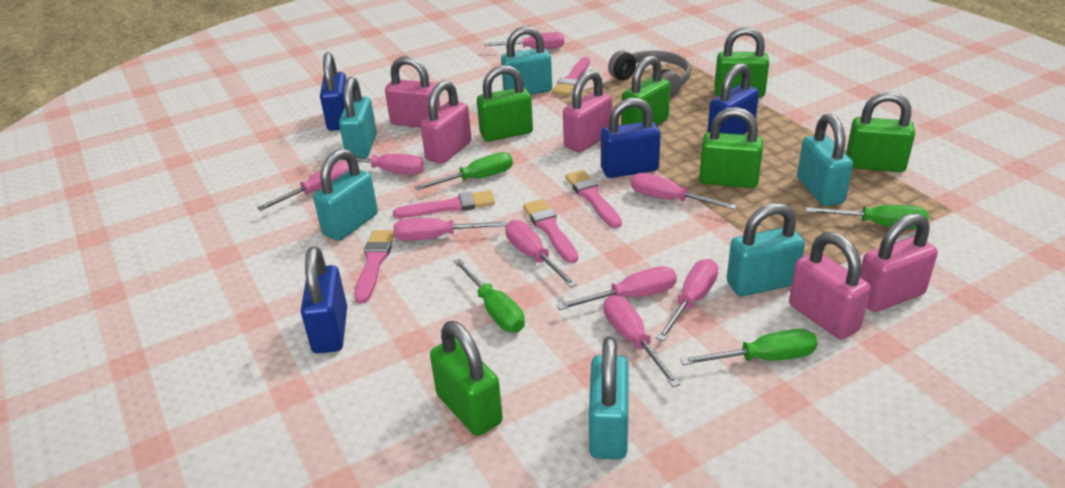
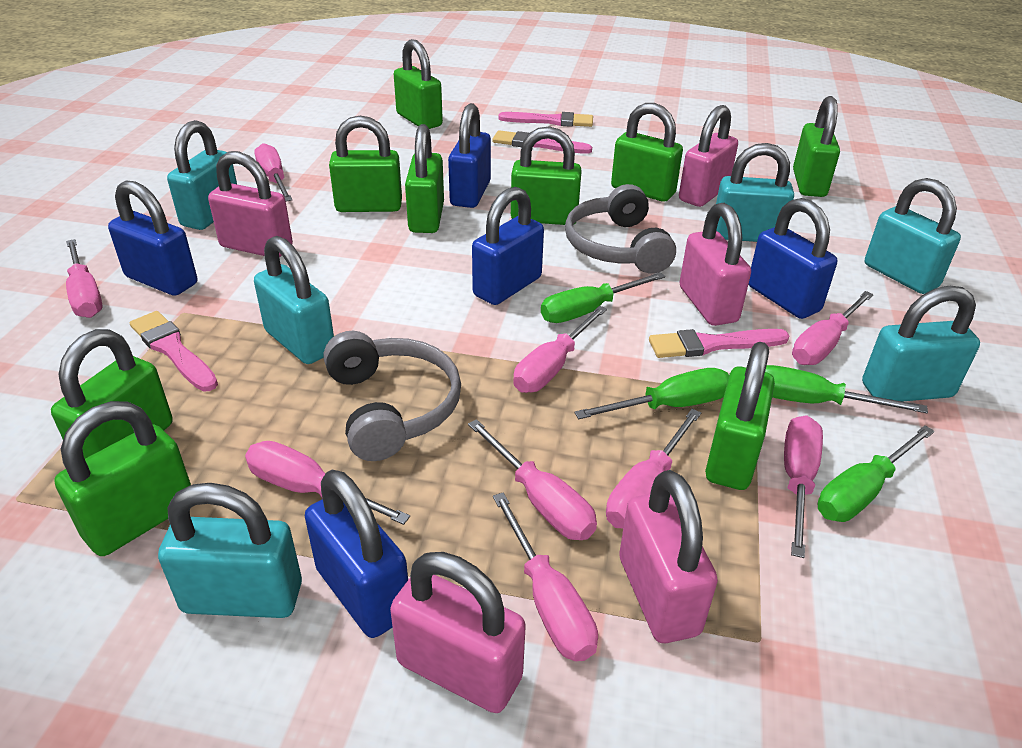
blue padlock: [301,247,347,353] [320,52,347,131] [601,98,661,178] [707,63,759,135] = 4 -> [108,181,197,296] [305,470,408,638] [448,103,491,208] [472,187,544,305] [748,198,838,319] = 5
green padlock: [430,321,503,436] [477,65,533,142] [621,55,671,125] [699,107,763,188] [714,27,769,98] [846,92,915,172] = 6 -> [51,329,173,458] [54,401,191,556] [329,116,402,212] [394,39,443,129] [405,124,444,233] [511,127,582,225] [611,103,683,202] [705,342,775,490] [793,96,840,197] = 9
grey headphones: [608,50,691,99] = 1 -> [323,331,461,461] [565,184,676,274] = 2
pink brush: [354,230,394,303] [393,190,495,218] [523,199,578,263] [552,57,590,96] [565,170,622,228] = 5 -> [130,311,218,391] [492,130,592,154] [499,112,593,127] [649,329,790,358] = 4

